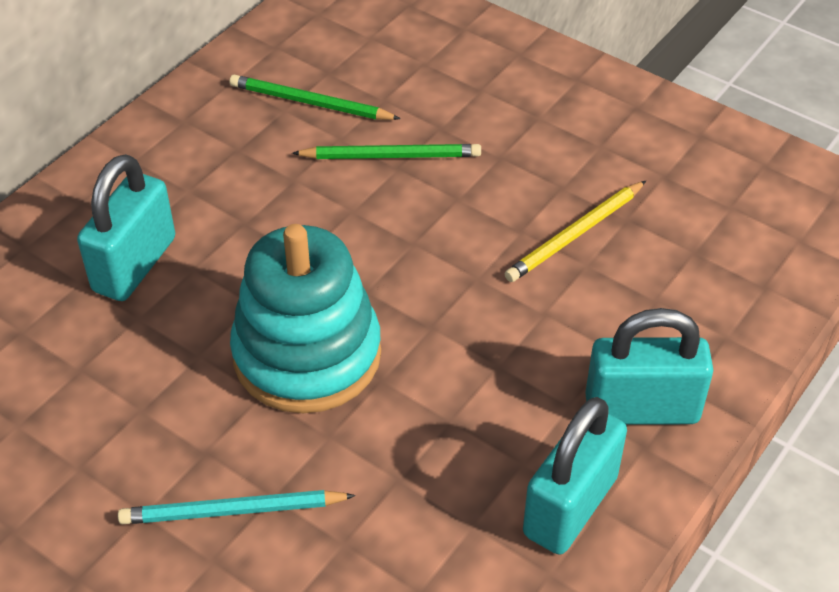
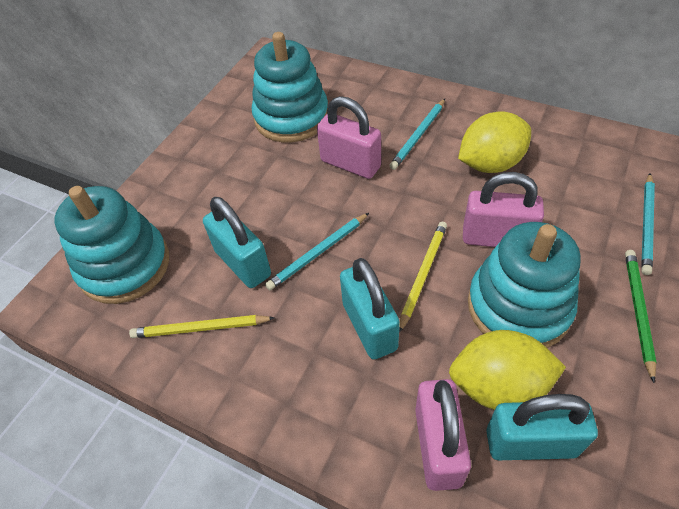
green pencil: [230,75,401,120] [292,144,481,159] = 2 -> [625,250,657,383] = 1
pink padlock: none = 0 -> [317,96,381,179] [415,379,471,491] [463,172,544,247] = 3
turquoise pencil: [118,490,356,524] = 1 -> [265,213,369,290] [389,99,445,170] [641,173,655,275] = 3
turquoise stacking toy: [230,224,381,413] = 1 -> [54,186,169,304] [252,32,328,142] [468,222,581,348] = 3
yellow lemon: none = 0 -> [449,330,566,410] [458,111,531,173] = 2
yellow pencil: [505,181,646,282] = 1 -> [129,315,274,338] [399,222,447,333] = 2

